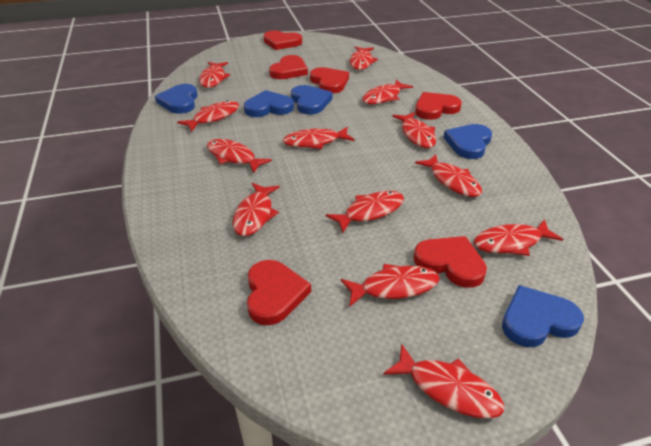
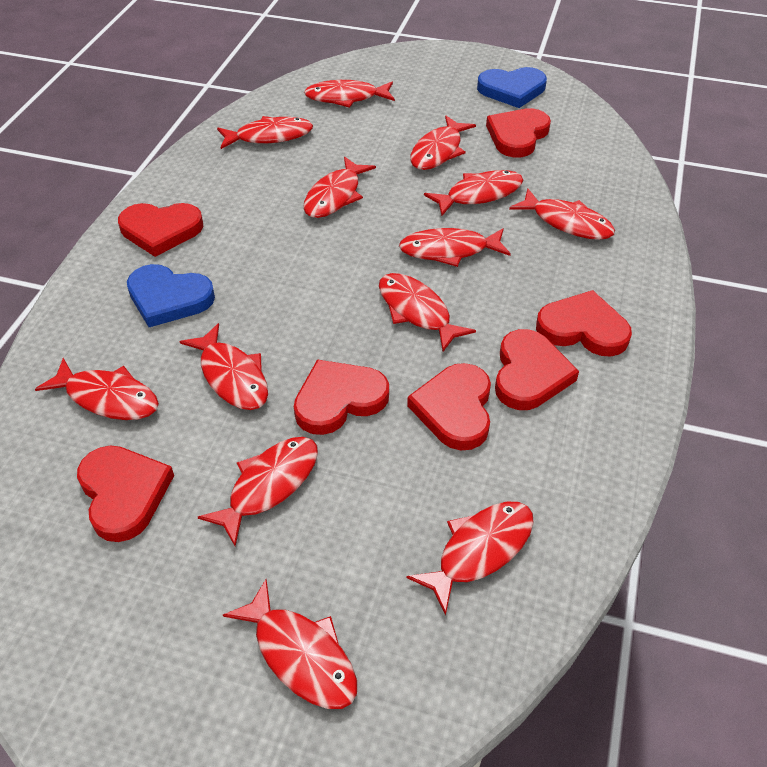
blue heart: [155,84,198,114] [244,90,294,117] [291,85,332,115] [443,124,492,159] [502,285,584,347] = 5 -> [127,264,215,327] [477,67,547,108] = 2
red heart: [247,260,311,325] [263,30,302,50] [269,55,308,79] [310,67,349,94] [414,236,487,288] [415,92,462,120] = 6 -> [77,445,174,542] [118,203,203,257] [294,359,389,435] [407,363,491,450] [486,108,551,158] [495,329,579,410] [536,290,632,357] = 7

